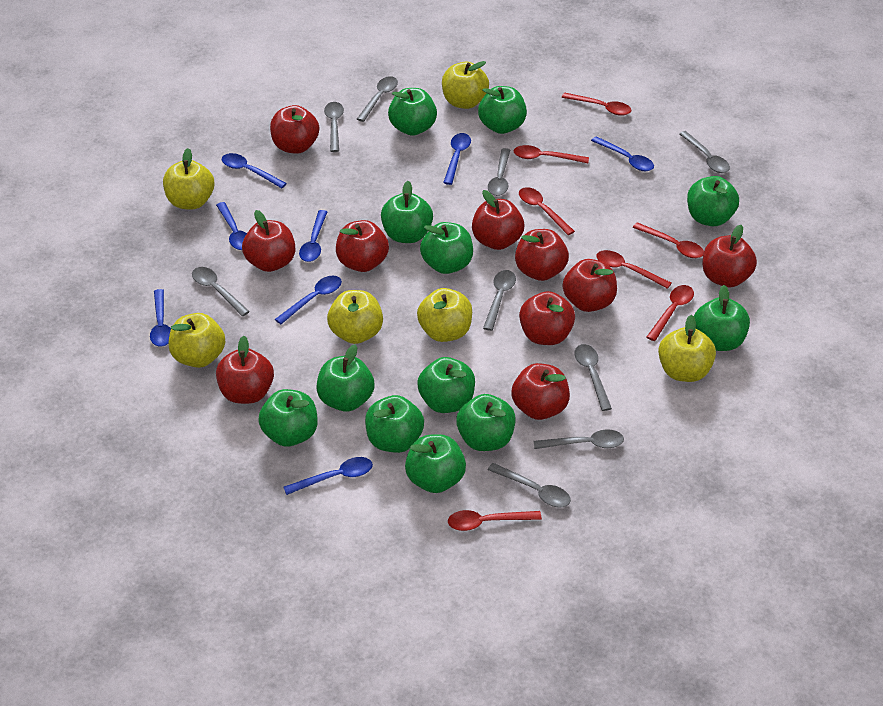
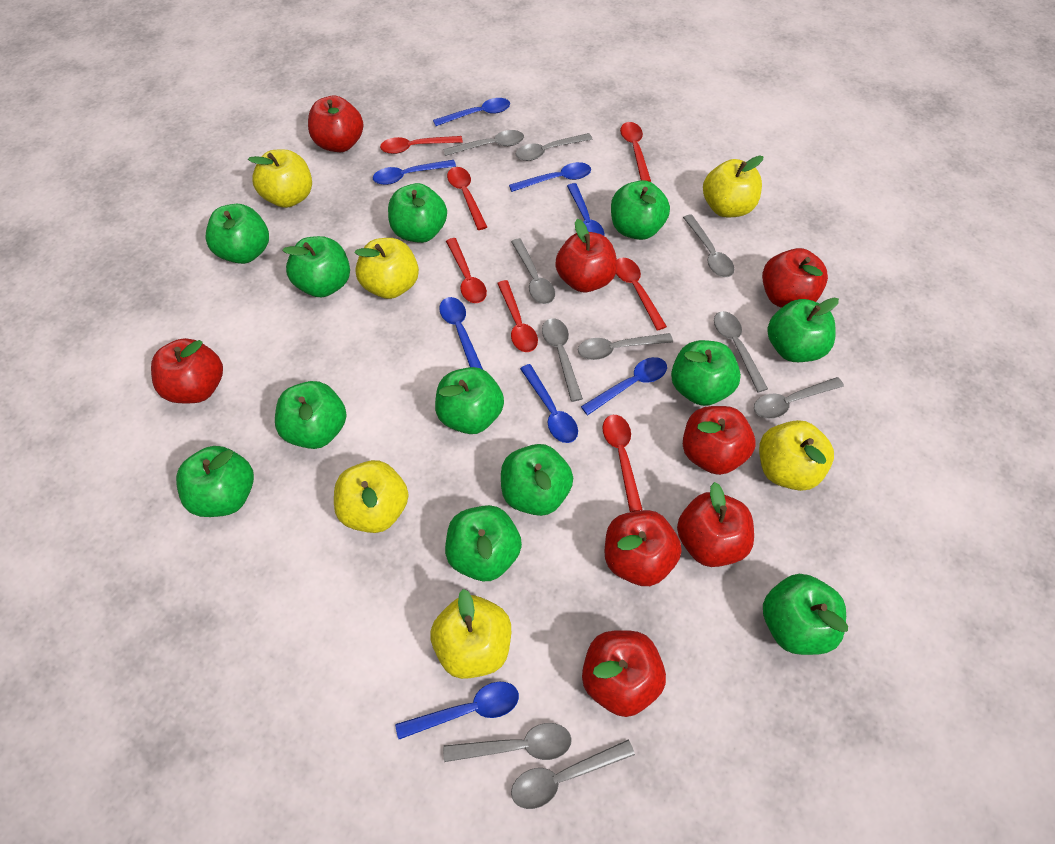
grey spoon: [192,267,250,316] [324,102,344,152] [357,76,398,122] [483,270,516,331] [488,148,510,196] [488,463,571,507] [534,429,624,449] [574,344,612,411] [679,131,730,173] = 9 -> [443,130,524,156] [443,723,572,762] [511,238,555,304] [511,739,635,809] [516,133,592,161] [542,318,583,402] [578,333,673,360] [683,214,734,277] [714,311,768,392] [754,377,844,419] = 10
red apple: [216,336,274,404] [242,210,295,272] [270,105,319,154] [336,220,389,272] [472,190,524,250] [511,363,570,420] [515,229,569,281] [519,291,575,345] [563,259,617,312] [702,225,757,287] = 10 -> [151,338,223,403] [308,96,363,152] [556,219,617,292] [582,630,666,717] [604,510,682,586] [677,482,754,567] [683,406,755,475] [762,248,828,308] = 8

